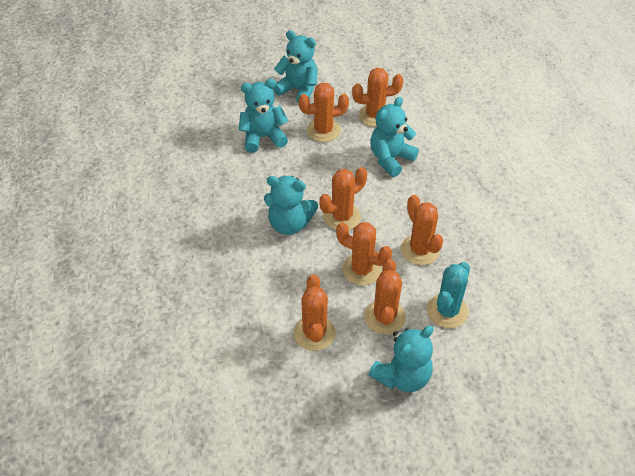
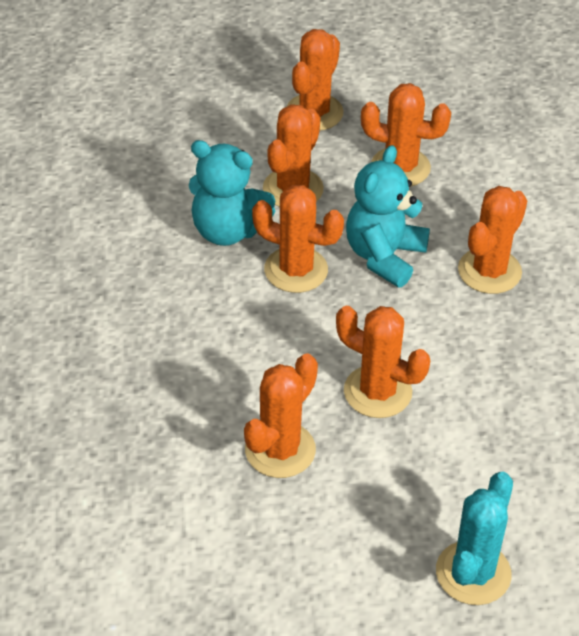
turquoise teddy bear: [238,79,288,153] [264,176,318,235] [273,30,318,103] [368,326,433,392] [370,97,419,177] = 5 -> [189,140,276,246] [346,145,430,287] = 2

